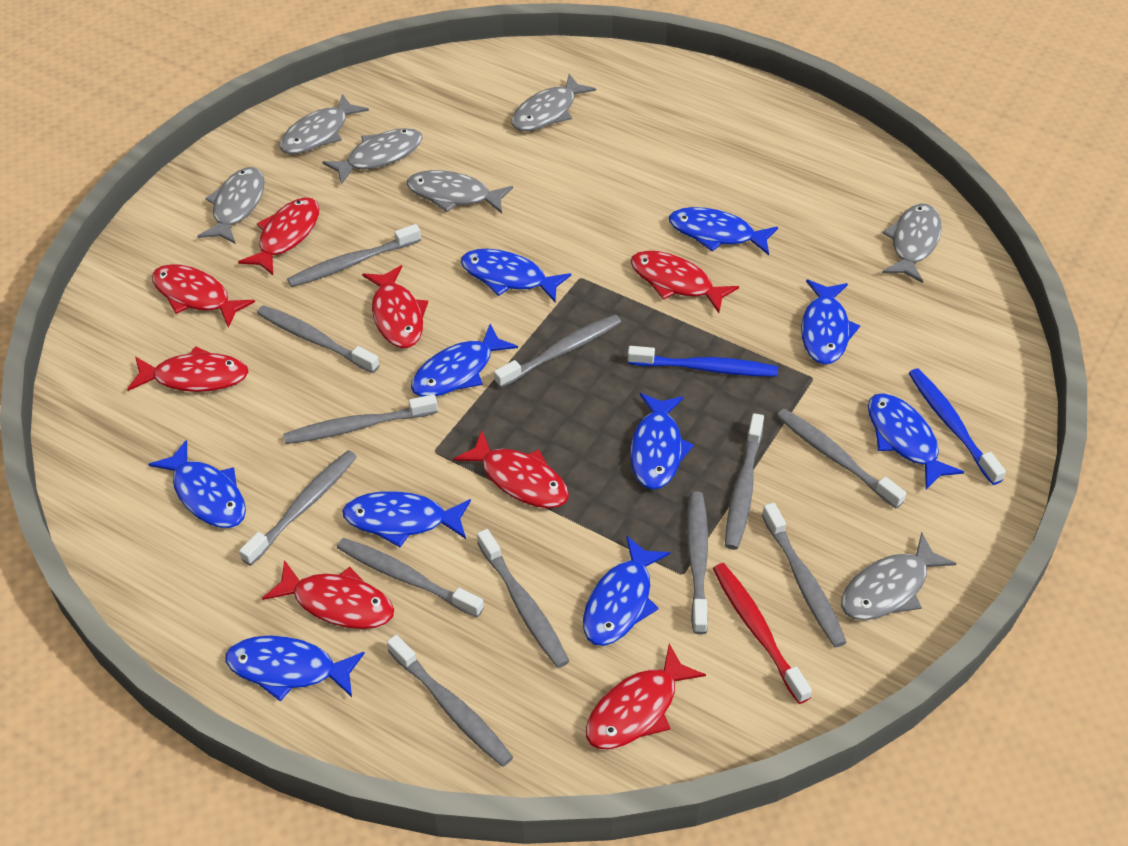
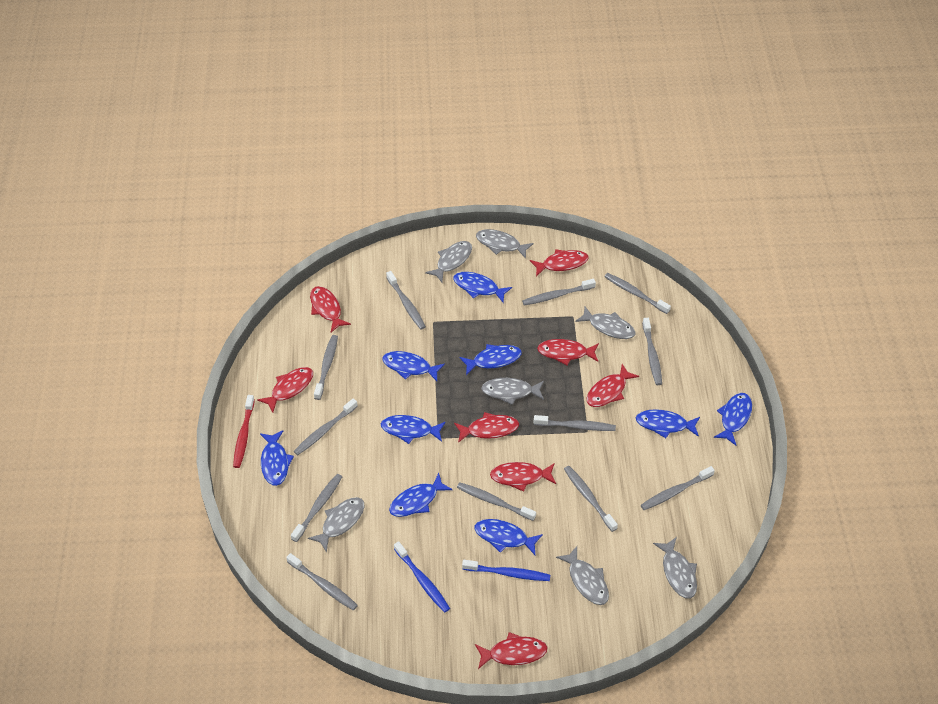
blue fish: [148,440,246,528] [225,635,365,701] [342,491,471,547] [411,324,518,397] [461,249,571,302] [583,535,670,646] [630,393,694,489] [669,207,778,255] [801,279,860,364] [868,393,964,490] = 10 -> [260,430,294,486] [381,415,446,444] [382,351,445,381] [389,473,453,517] [453,272,512,303] [459,344,522,375] [475,519,543,555] [636,409,700,438] [714,393,752,445] = 9

